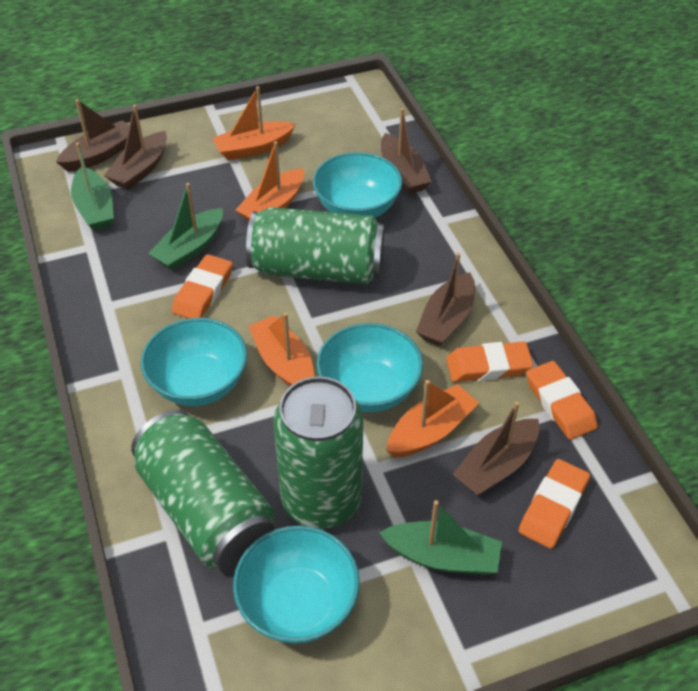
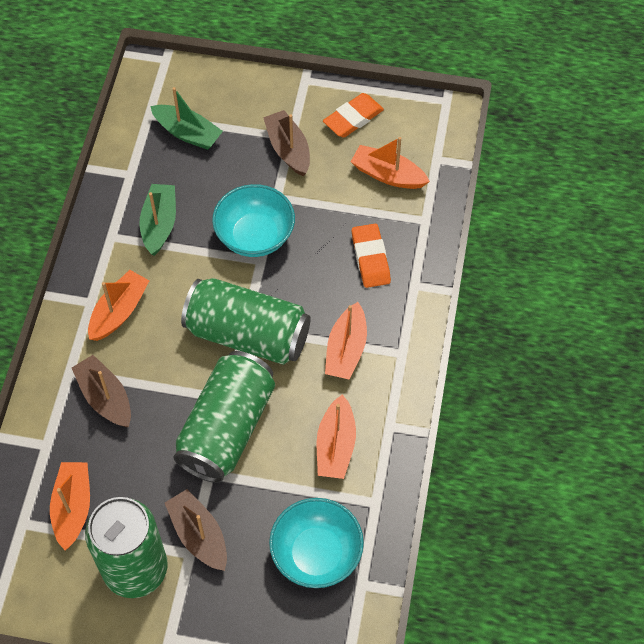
brown boat: [56,99,129,172] [104,105,167,190] [381,108,432,194] [416,253,475,346] [453,401,539,496] = 5 -> [72,355,131,427] [165,489,227,571] [263,110,310,176] = 3
green boat: [71,142,114,231] [148,183,223,271] [379,500,502,575] = 3 -> [140,184,176,256] [150,87,223,150] = 2
orange boat: [212,86,296,160] [236,141,304,222] [248,312,314,387] [387,380,479,457] = 4 -> [50,462,90,550] [88,270,150,341] [317,394,356,479] [325,302,367,380] [351,137,430,189] = 5
orange eraser: [172,254,233,318] [446,341,533,382] [518,459,590,549] [526,361,598,440] = 4 -> [323,93,384,137] [352,224,391,288] = 2
turquoise bowl: [141,318,247,406] [233,525,360,644] [313,152,402,217] [317,323,423,412] = 4 -> [212,184,295,257] [269,498,364,588] = 2

